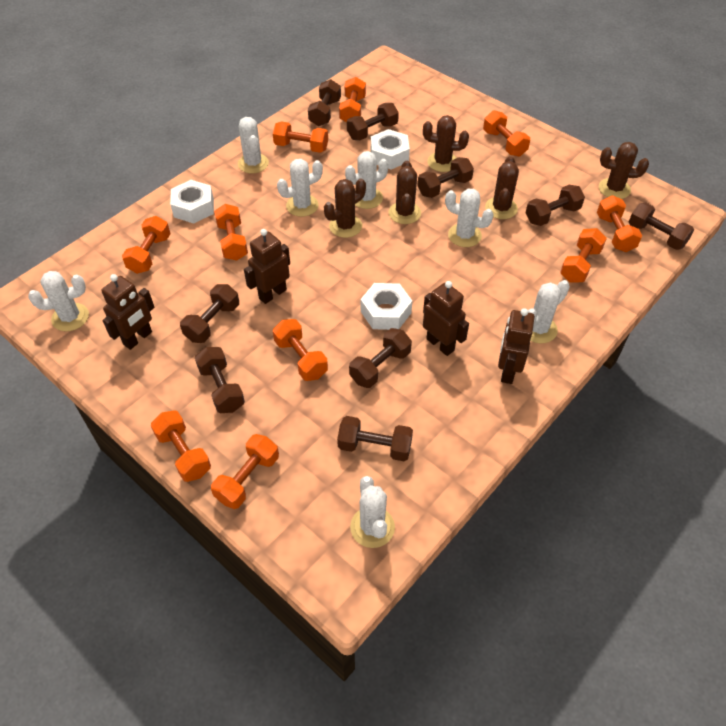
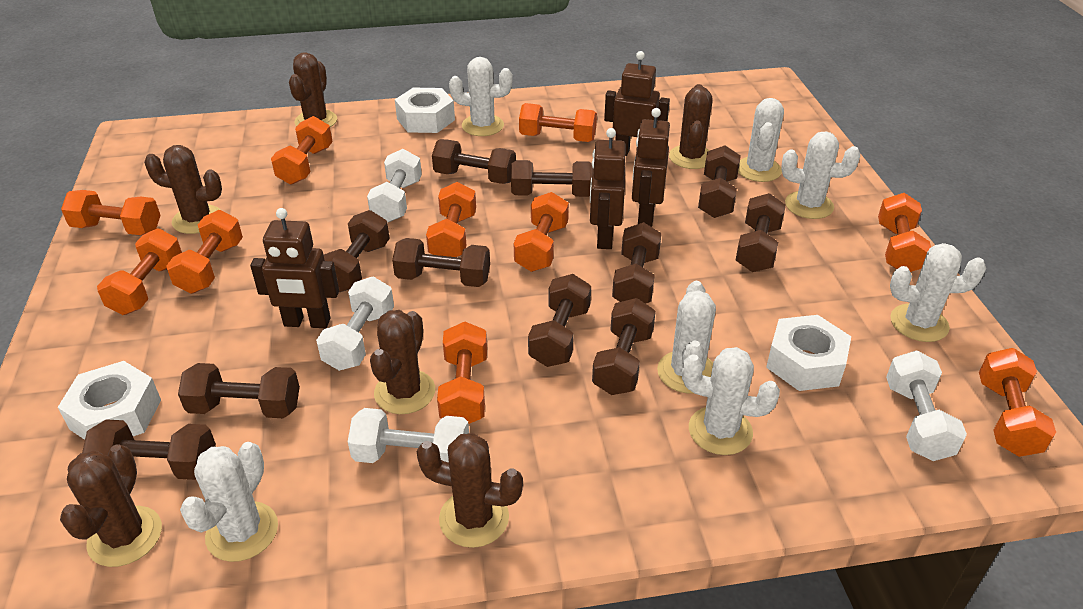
brown cactus: [324,178,366,238] [389,161,421,224] [423,115,469,172] [485,156,519,219] [599,142,649,199] = 5 -> [60,444,162,567] [144,145,222,234] [289,52,337,127] [370,310,435,414] [417,433,523,548] [669,84,713,169] = 6
brown dumbbell: [180,284,239,343] [195,347,245,413] [308,79,341,126] [337,416,413,461] [347,103,399,140] [349,328,412,388] [417,157,474,198] [526,185,585,226] [629,203,694,250] = 9 -> [82,419,216,480] [178,363,300,419] [324,210,390,292] [392,238,490,287] [432,139,516,184] [511,160,593,197] [528,274,591,367] [592,298,656,395] [612,222,662,304] [698,145,741,218] [736,193,786,272] = 11
white dumbbell: none = 0 -> [316,277,394,371] [348,408,469,463] [367,149,422,223] [886,351,967,461] = 4

